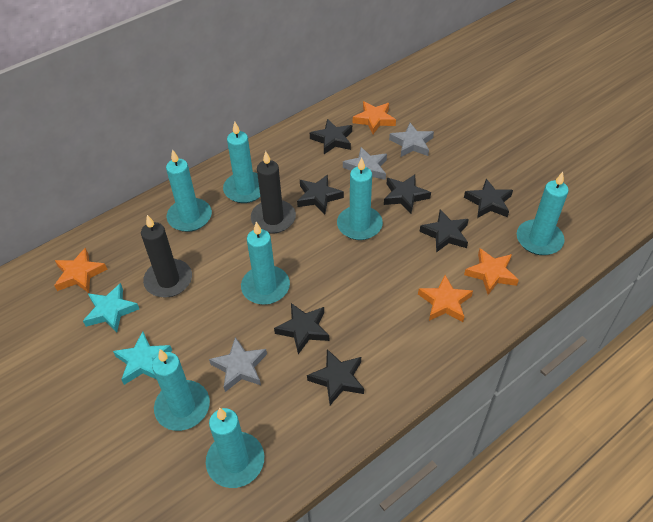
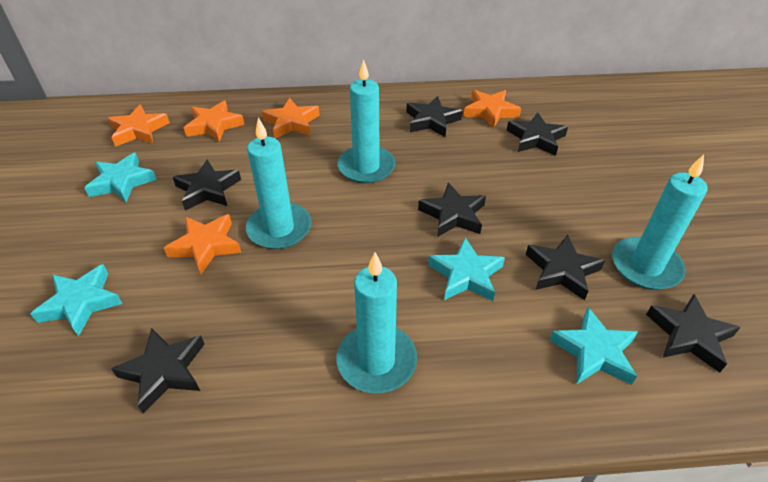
black candle: [141,215,192,298] [251,151,296,234] = 2 -> none = 0
grey star: [209,337,267,392] [343,147,387,180] [389,123,434,157] = 3 -> none = 0
orange star: [54,248,107,293] [353,101,396,134] [418,275,473,322] [464,248,519,295] = 4 -> [107,105,170,147] [164,214,242,274] [184,100,245,142] [262,98,320,138] [463,90,521,129] = 5
turquoise candle: [152,349,210,431] [166,149,212,232] [206,408,264,488] [223,122,260,203] [241,222,290,305] [337,157,383,240] [517,172,569,255] = 7 -> [246,118,312,249] [337,59,396,184] [337,252,417,394] [612,155,708,290] = 4
turquoise star: [83,283,139,333] [113,332,172,385] = 2 -> [30,264,123,337] [84,152,157,202] [428,238,505,301] [550,307,638,385] = 4

